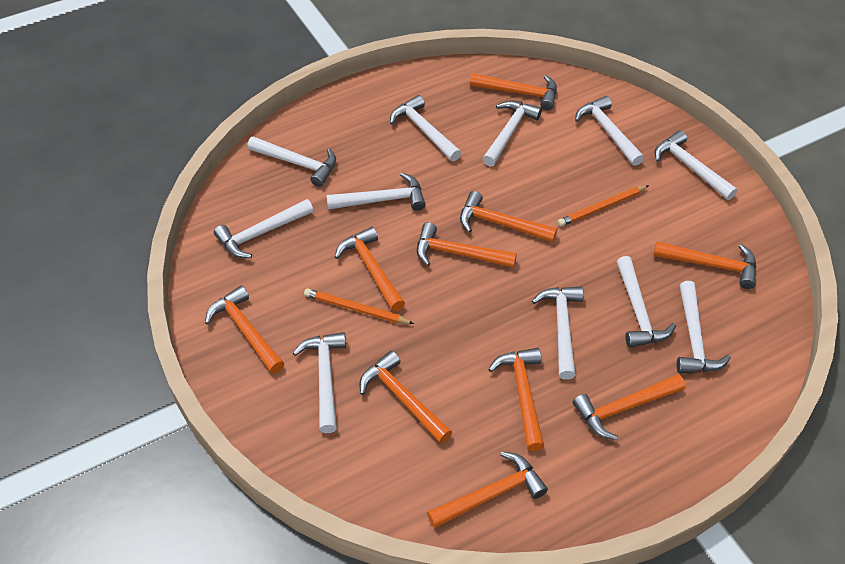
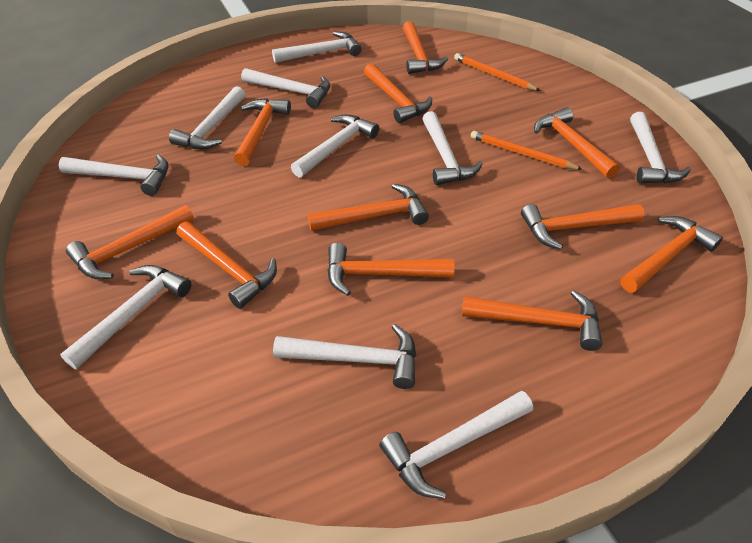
orange hammer: [205,285,284,374] [335,227,405,311] [360,350,452,444] [417,222,517,268] [427,451,548,529] [460,191,557,242] [470,73,557,110] [488,348,544,451] [573,374,685,440] [653,241,757,289] = 10 -> [66,205,194,279] [177,222,277,309] [234,98,291,166] [308,184,429,231] [327,243,455,296] [364,63,432,123] [403,21,448,74] [462,290,603,351] [521,204,645,250] [534,107,620,178] [620,216,723,293] = 11
white hammer: [214,199,314,258] [247,136,336,187] [293,332,346,433] [326,173,426,211] [390,95,461,161] [482,100,542,167] [532,286,584,380] [575,96,644,166] [616,256,676,348] [654,130,738,200] [677,281,731,373] = 11 -> [59,154,169,196] [60,265,191,369] [169,86,245,149] [241,68,330,108] [272,32,361,63] [273,324,416,389] [291,114,379,178] [379,391,533,499] [422,111,483,185] [630,112,691,184] = 10

